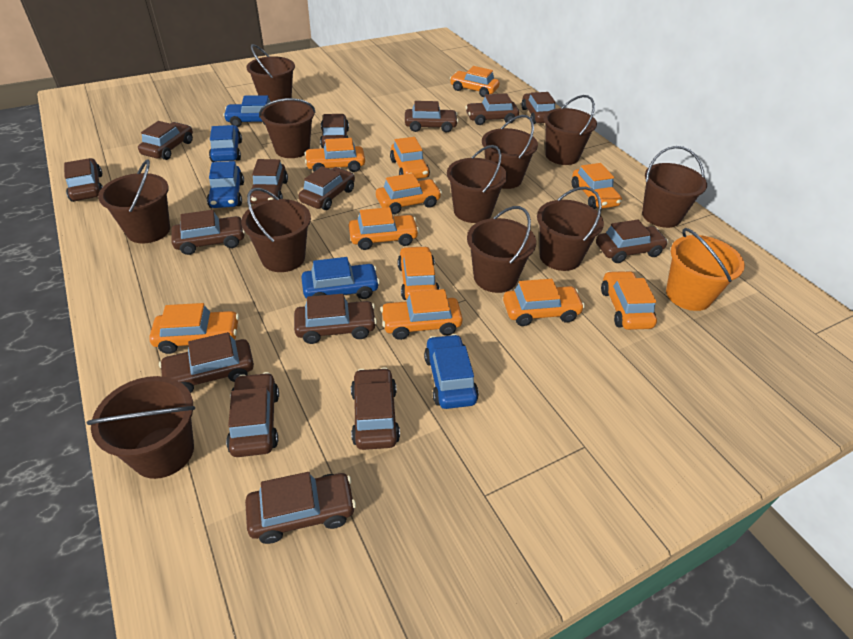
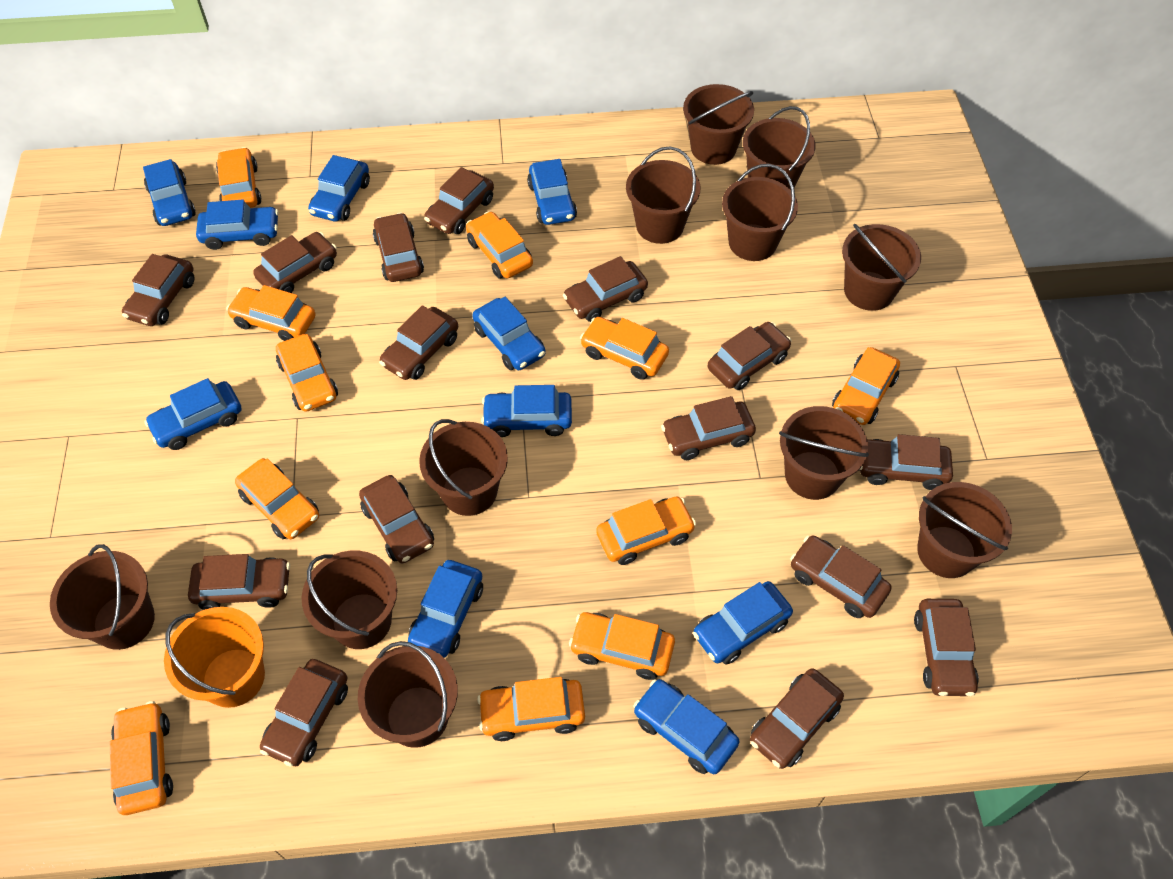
blue car: [207,161,244,208] [209,125,242,162] [223,95,271,127] [301,257,380,299] [424,334,479,409] = 5 -> [143,159,196,226] [144,378,242,450] [196,199,279,250] [308,155,370,222] [408,560,483,658] [472,297,546,370] [481,385,572,437] [527,159,577,225] [633,679,739,774] [693,581,793,664] = 10

